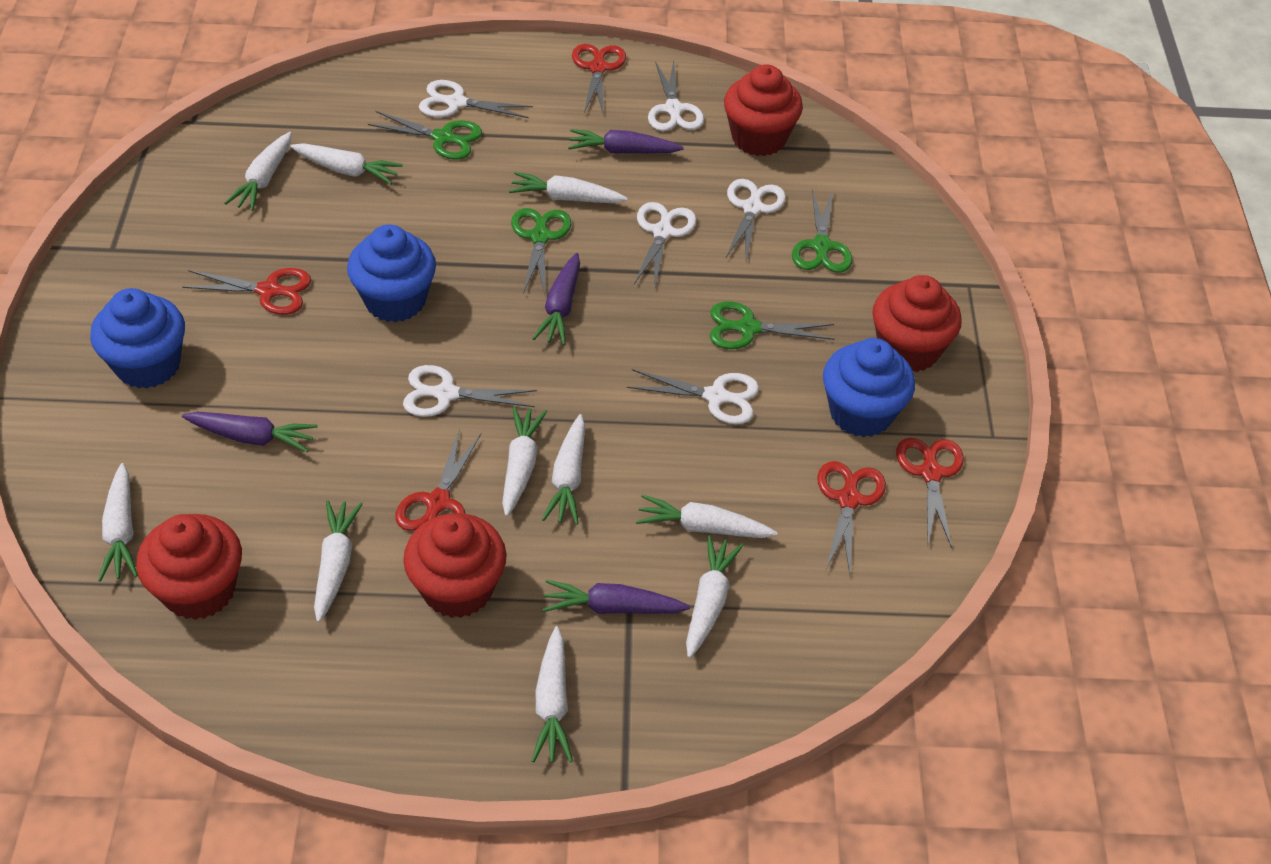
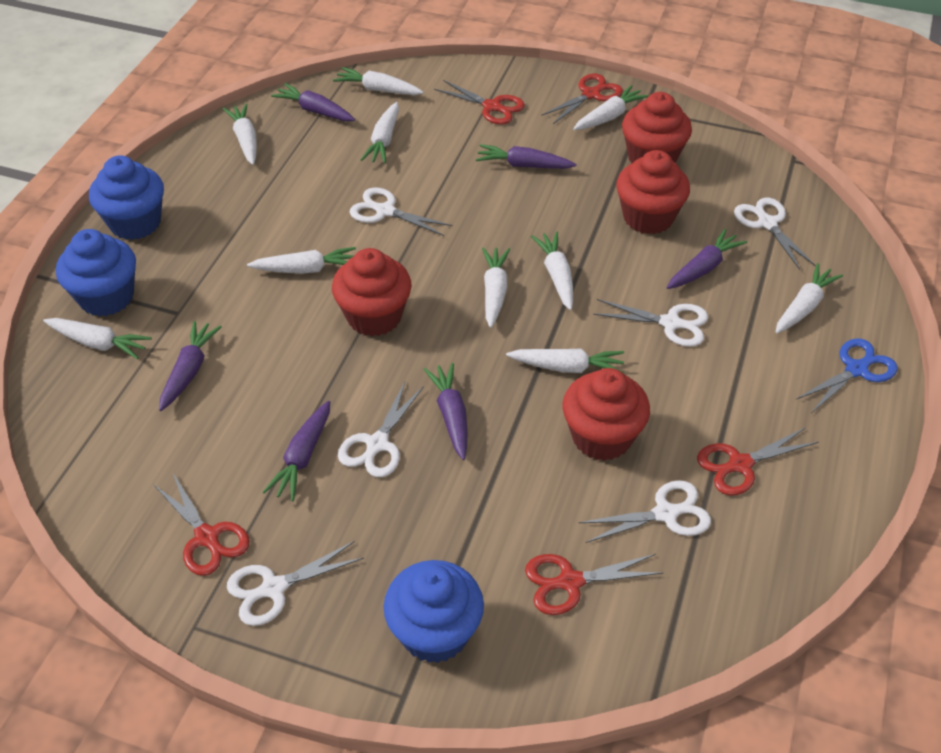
blue scissors: none = 0 -> [795,338,898,412] = 1
green scissors: [368,111,482,160] [511,208,571,294] [710,301,835,349] [792,189,853,273] = 4 -> none = 0
purple carrot: [182,412,318,452] [533,253,580,345] [542,579,690,614] [568,129,684,153] = 4 -> [159,321,222,411] [263,401,330,501] [271,83,355,121] [424,363,468,460] [476,144,576,169] [667,229,747,289] = 6

